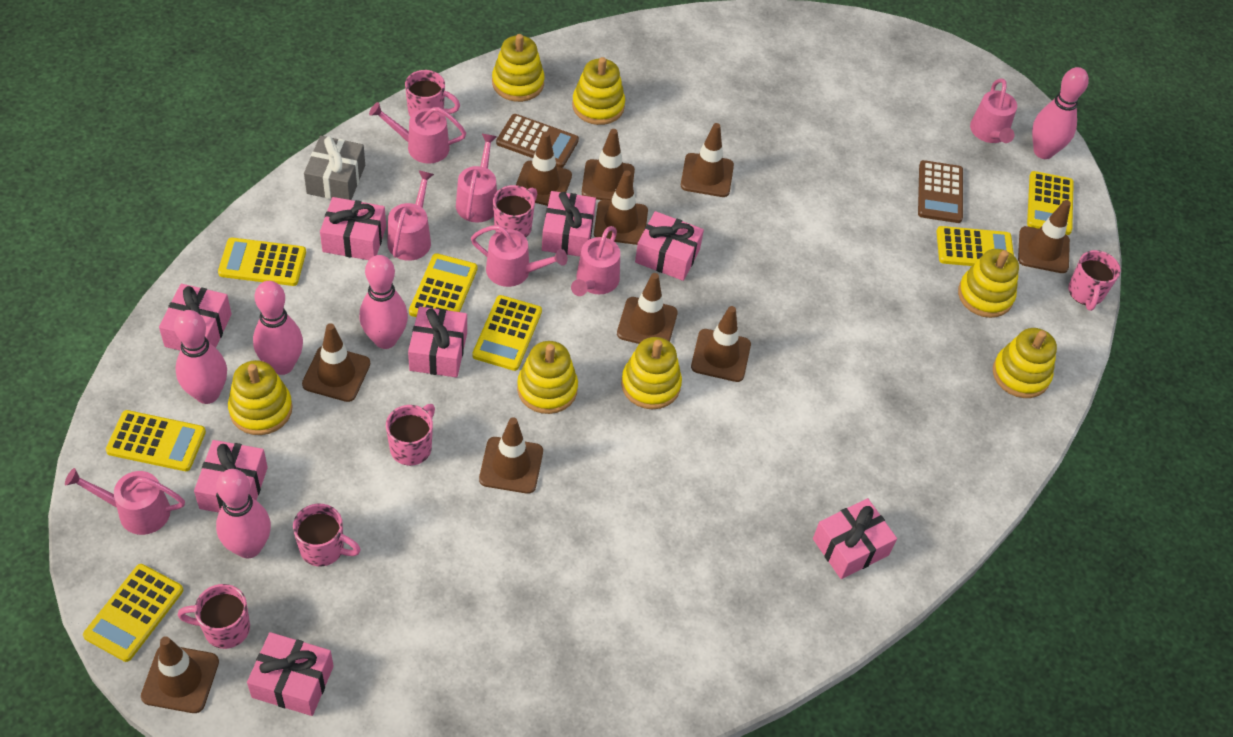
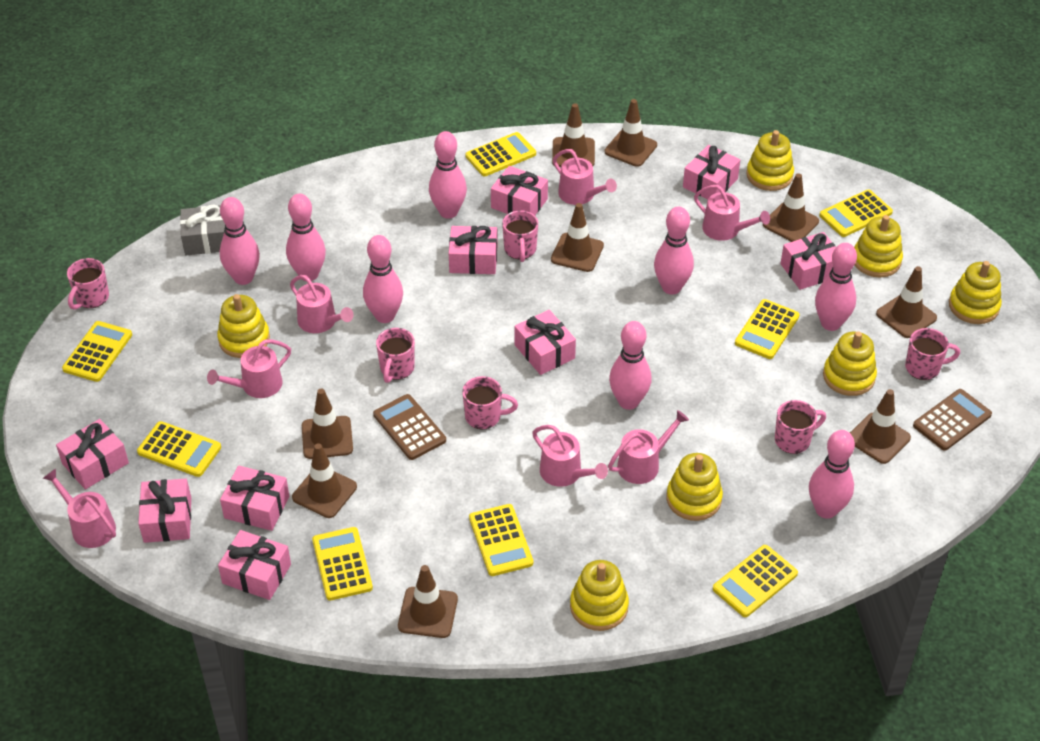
brown traffic cone: [141,636,219,713] [302,323,370,402] [479,417,543,494] [516,132,572,206] [582,129,635,200] [594,170,648,245] [617,273,678,344] [681,123,734,197] [691,306,751,382] [1018,200,1071,273] = 10 -> [292,443,357,518] [302,389,353,459] [398,565,458,638] [551,203,604,272] [552,103,595,167] [605,99,657,167] [763,173,819,242] [850,389,911,464] [876,266,937,338] = 9
pink bowling pin: [174,310,227,404] [216,469,271,559] [253,281,303,375] [359,255,408,349] [1032,67,1089,159] = 5 -> [219,197,260,285] [286,194,326,281] [363,235,403,323] [429,131,467,218] [609,321,652,410] [654,207,694,295] [809,430,855,519] [815,243,857,331] = 8
pink gift: [159,284,232,350] [194,440,268,513] [247,632,334,716] [320,197,386,260] [408,307,467,378] [542,191,596,256] [635,211,704,281] [813,498,897,579] = 8 -> [56,419,129,490] [138,479,191,543] [218,530,291,600] [220,466,289,531] [449,226,497,274] [491,166,548,215] [515,310,576,375] [683,145,740,199] [780,232,836,290] = 9
yellow calculator: [83,564,183,662] [106,410,206,471] [218,238,306,286] [409,253,477,317] [472,295,542,371] [936,226,1014,266] [1027,171,1074,235] = 7 -> [62,321,132,382] [137,421,221,477] [312,527,373,600] [466,132,536,176] [469,504,533,576] [713,545,798,617] [735,299,800,359] [820,189,893,237] = 8

